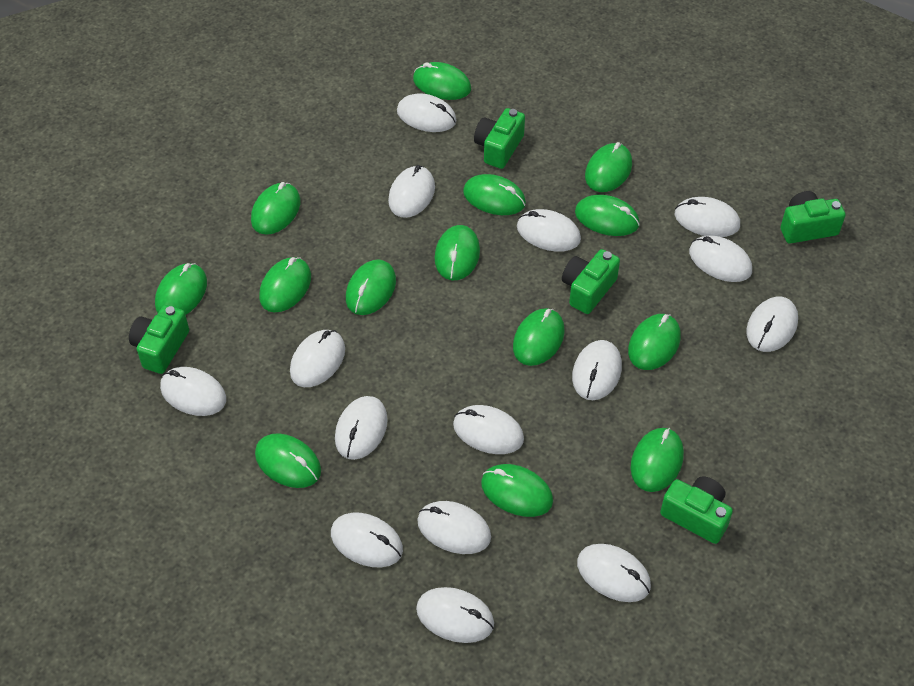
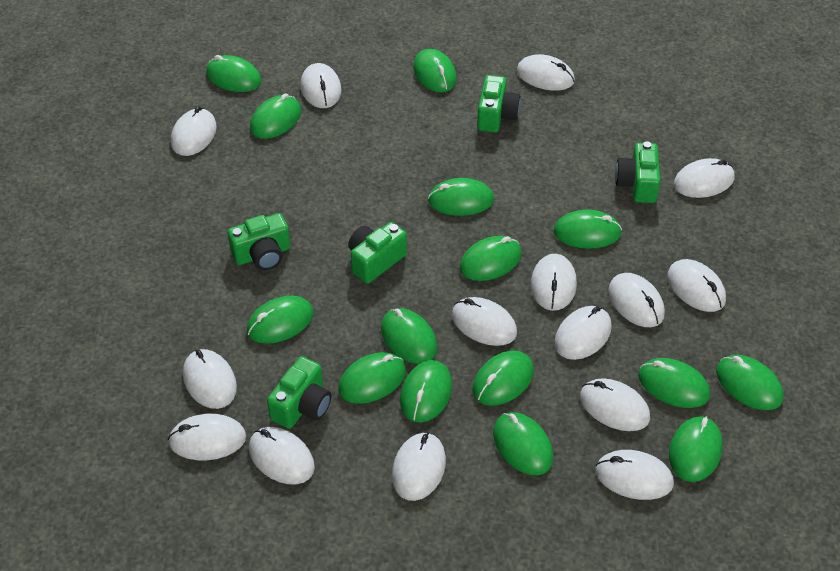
green mouse: [155,263,207,315] [251,182,300,235] [255,433,321,488] [259,257,311,312] [346,260,396,315] [413,62,471,100] [435,225,480,280] [463,174,526,215] [481,464,553,517] [513,308,565,366] [575,195,640,236] [585,142,632,192] [628,314,681,370] [631,428,684,492] = 14 -> [206,55,261,92] [247,296,313,344] [250,93,301,139] [338,352,406,404] [381,308,437,364] [400,360,452,423] [413,49,457,92] [428,178,494,216] [460,236,522,281] [472,350,534,406] [493,412,553,475] [554,210,622,249] [638,358,710,408] [669,416,723,482] [716,355,783,410] = 15

